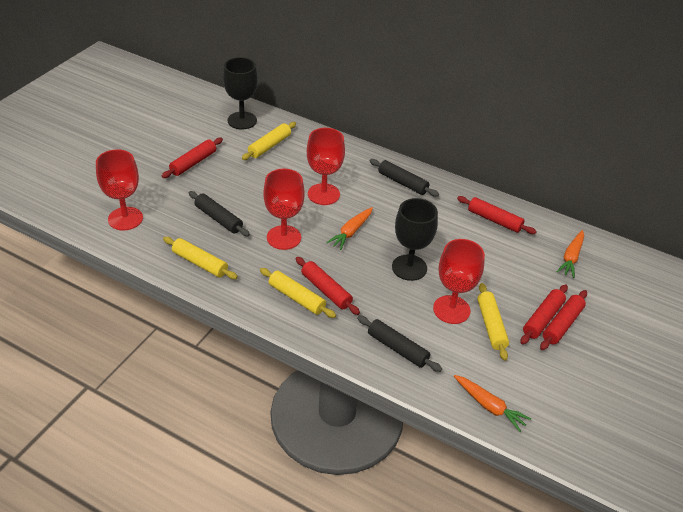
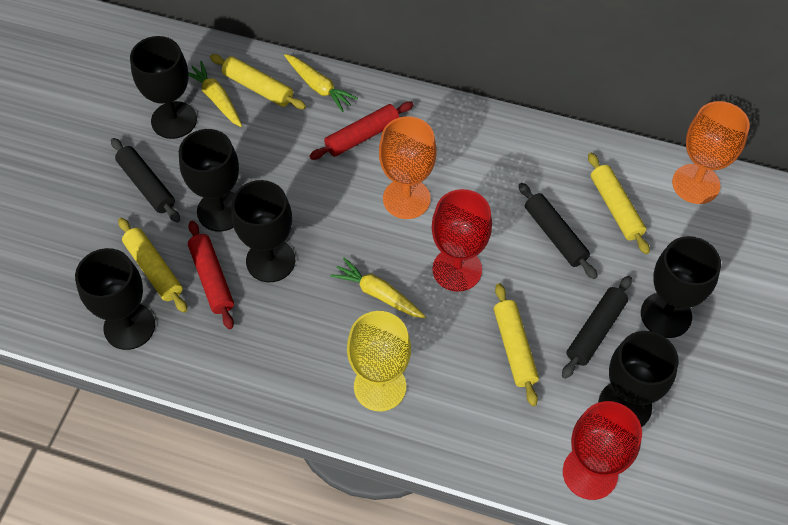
black goblet: [223,57,258,129] [392,198,438,281] = 2 -> [75,248,155,350] [130,36,197,139] [179,129,239,232] [232,180,295,282] [598,331,679,427] [641,236,721,338] = 6
orange carrot: [326,207,373,250] [454,375,531,432] [556,230,584,278] = 3 -> none = 0
orange goblet: none = 0 -> [379,116,436,219] [672,101,750,204] = 2
red goblet: [96,149,143,230] [263,169,305,250] [307,128,345,205] [433,239,485,324] = 4 -> [432,189,492,292] [563,401,642,500] = 2
red rolling pin: [162,138,223,178] [295,257,360,315] [457,196,537,234] [521,285,568,344] [540,290,587,350] = 5 -> [188,221,234,329] [309,102,414,160] = 2
yellow carrot: none = 0 -> [188,61,242,127] [284,54,358,112] [330,257,426,318] = 3
yellow goblet: none = 0 -> [347,311,411,411] = 1

